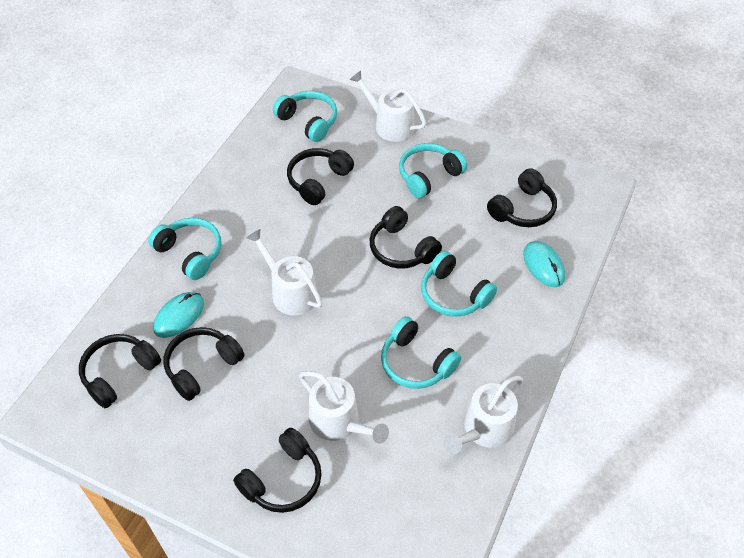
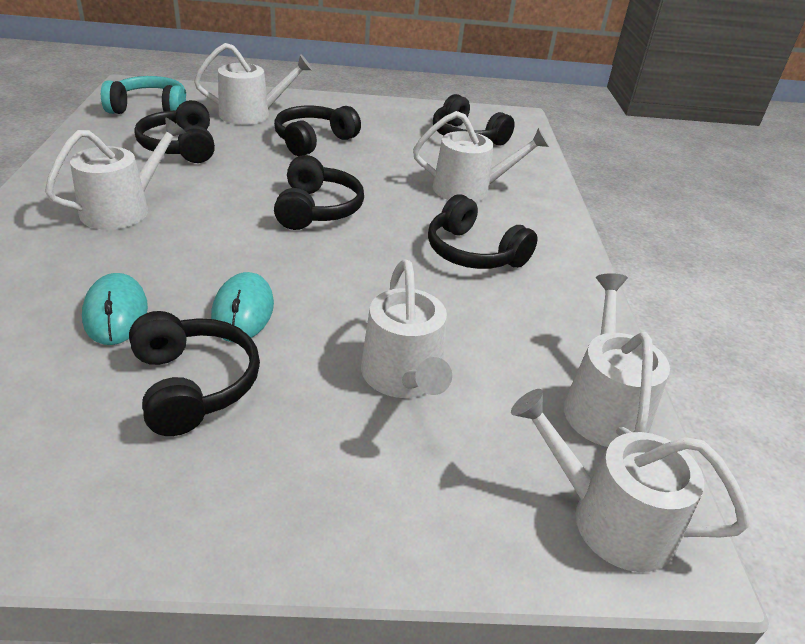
turquoise headphones: [148,218,221,280] [273,91,337,142] [381,316,461,389] [399,143,467,199] [421,251,497,317] = 5 -> [101,76,186,114] = 1
white watering can: [247,229,322,315] [299,371,389,444] [350,71,426,142] [444,376,523,454] = 4 -> [45,117,186,230] [194,43,312,125] [361,260,452,398] [413,111,549,202] [511,389,750,572] [564,273,670,447] = 6

